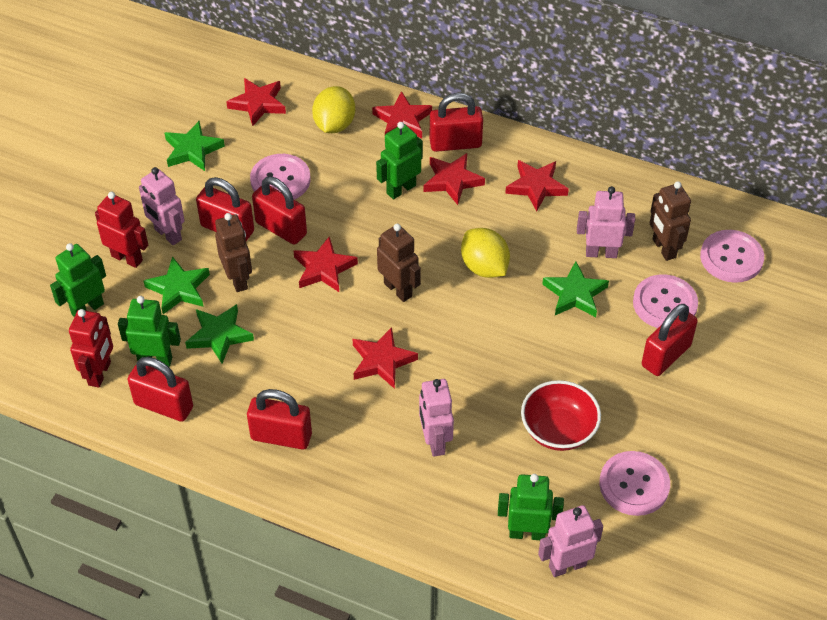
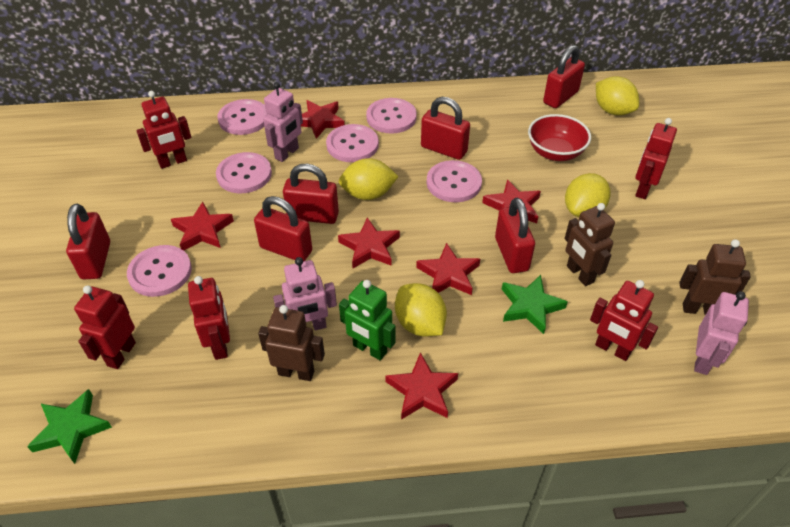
green robot: [50,243,106,317] [118,296,181,367] [376,122,423,199] [498,474,564,540] = 4 -> [339,280,396,360] = 1
green star: [144,256,210,314] [165,121,225,171] [185,304,254,364] [542,261,609,317] = 4 -> [27,389,112,464] [502,275,568,334] = 2
pink button: [250,154,310,200] [599,451,670,516] [633,274,698,328] [700,230,764,283] = 4 -> [127,245,192,297] [216,152,272,193] [218,99,267,135] [326,124,379,162] [366,98,417,134] [426,160,482,202] = 6
pink robot: [139,167,184,245] [419,379,454,457] [538,505,603,577] [577,186,635,258] = 4 -> [263,82,303,162] [273,257,337,330] [694,291,749,375] = 3
red robot: [69,309,113,388] [95,192,148,268] = 2 -> [74,285,136,369] [136,91,191,169] [188,276,230,360] [590,280,658,361] [635,118,677,199] = 5
yellow lemon: [312,86,355,133] [461,228,510,278] = 2 -> [339,158,399,200] [395,283,447,336] [565,173,610,217] [596,76,639,115] = 4

